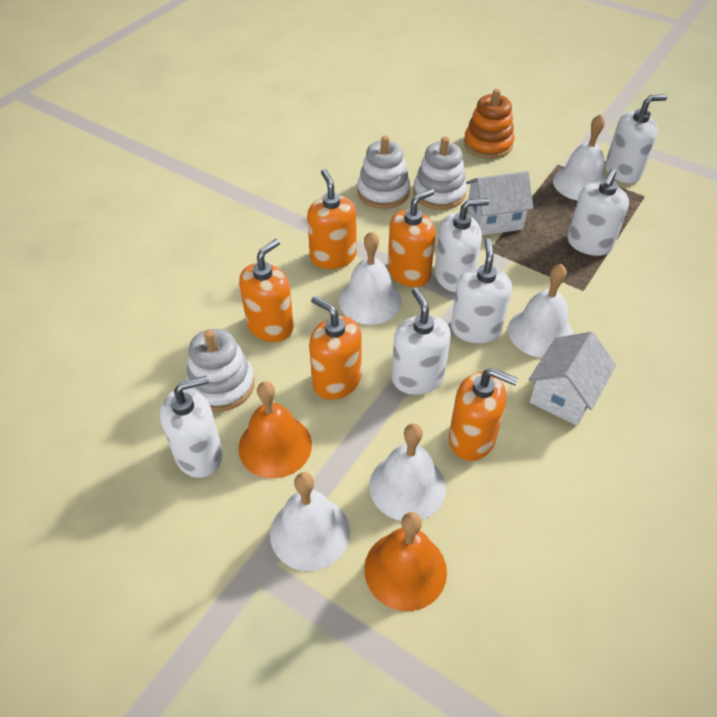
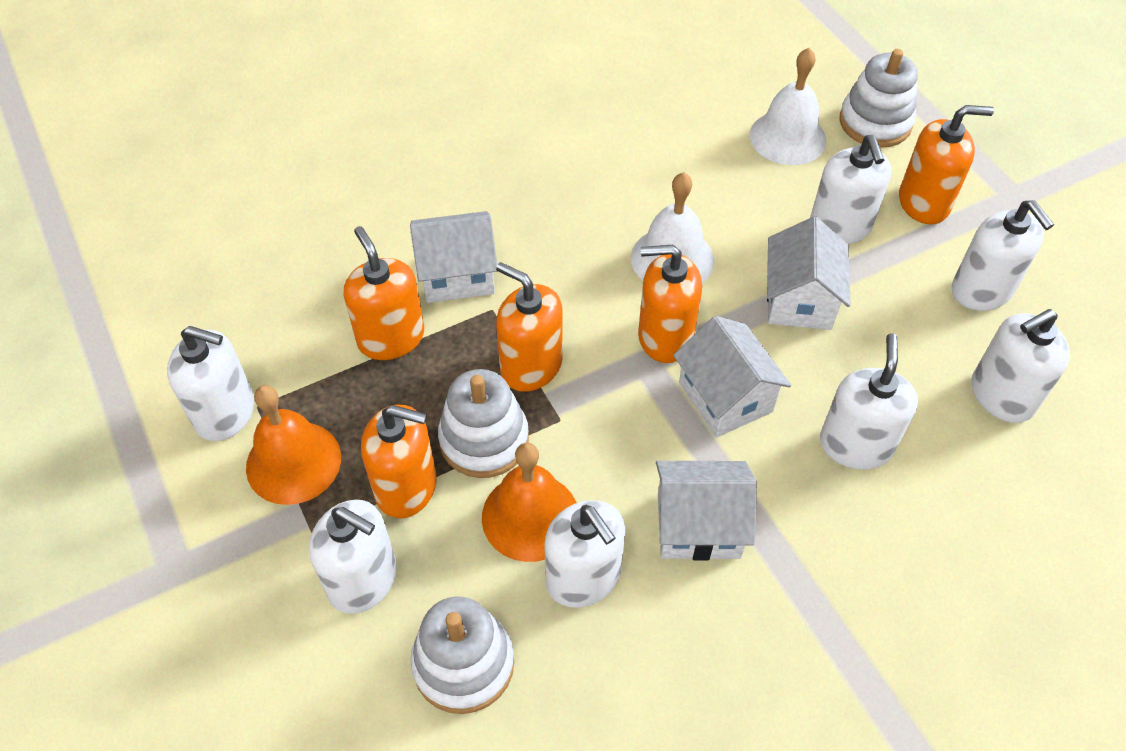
orange stacking toy: [464,89,515,159] = 1 -> none = 0
white bell: [270,472,350,571] [339,231,402,325] [369,424,446,521] [508,264,573,358] [553,114,605,201] = 5 -> [631,172,714,283] [750,48,826,165] = 2
white house: [466,171,533,235] [529,332,616,426] = 2 -> [410,211,497,303] [656,461,757,560] [673,316,792,437] [767,216,851,330] = 4
white soap dispenser: [160,376,223,478] [392,287,451,395] [435,198,489,292] [451,238,512,343] [567,169,629,256] [605,94,667,184] = 6 -> [167,326,254,441] [309,500,397,614] [544,500,625,608] [810,135,892,244] [820,333,918,470] [952,200,1054,311] [972,309,1070,423] = 7

